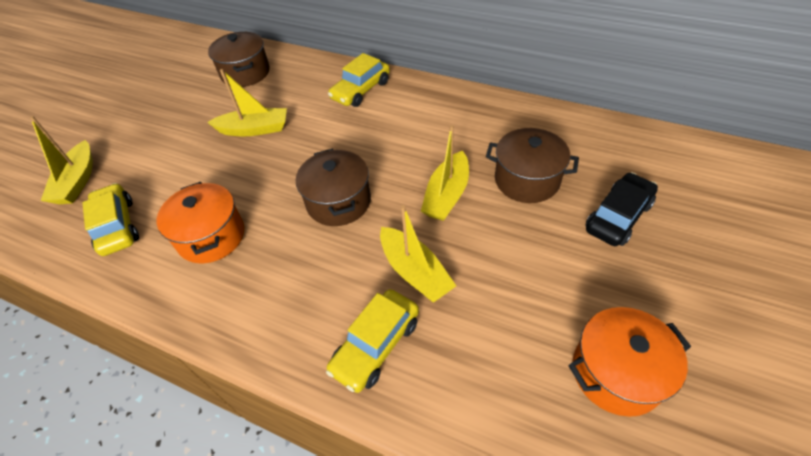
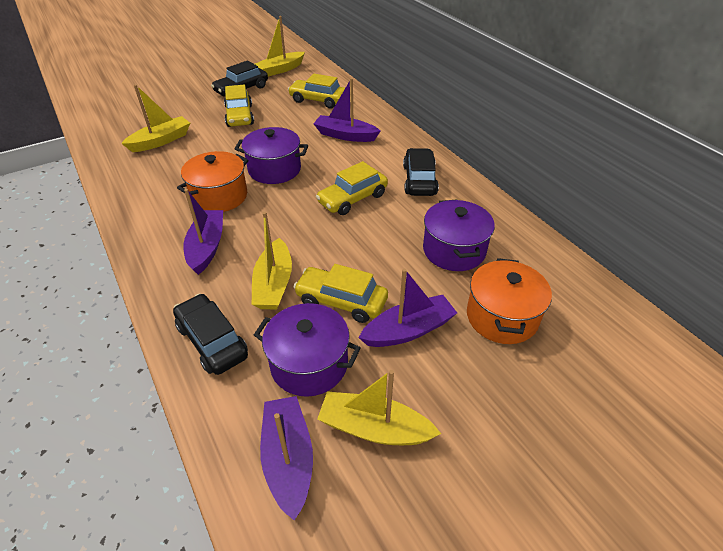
black car: [585,172,658,246] = 1 -> [173,293,248,375] [211,61,268,96] [403,148,439,196] = 3
brown pot: [208,32,270,87] [296,148,371,226] [486,128,579,203] = 3 -> none = 0
purple boat: none = 0 -> [183,189,223,275] [260,396,313,521] [313,78,381,142] [359,269,457,347] = 4
purple pot: none = 0 -> [235,127,308,184] [254,303,361,397] [423,200,495,271] = 3
yellow car: [82,183,139,256] [326,289,419,393] [328,53,390,107] = 3 -> [224,85,254,127] [288,74,345,109] [294,264,388,323] [316,161,388,215] = 4

